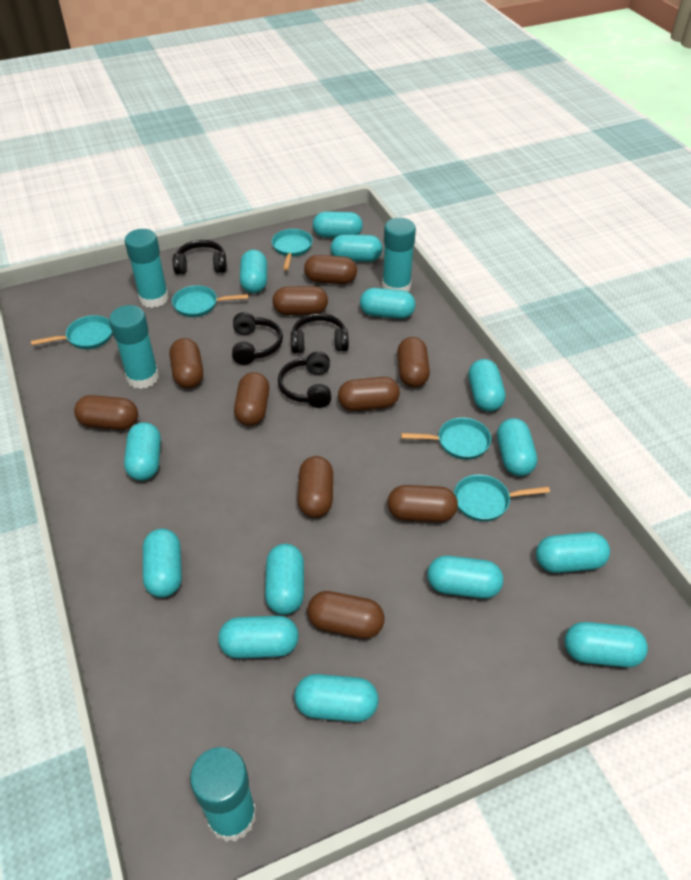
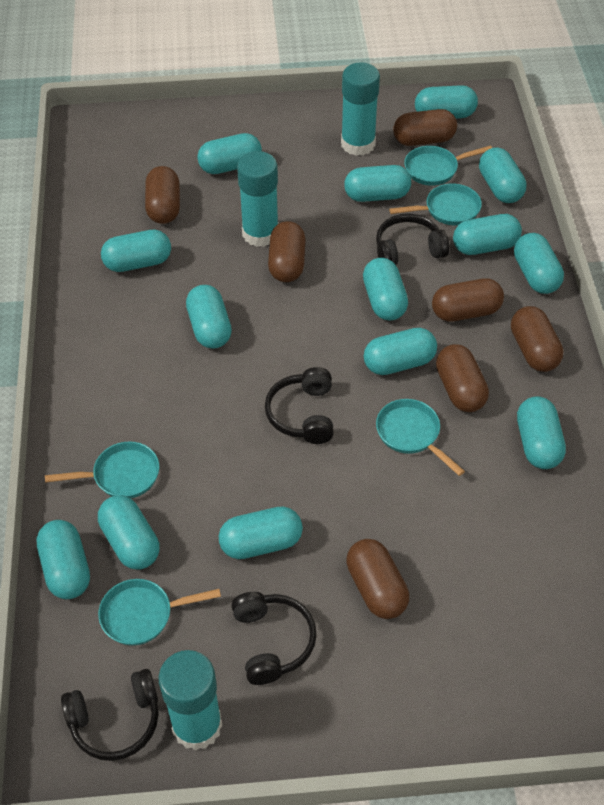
brown capsule: [74,395,138,430] [170,338,203,388] [234,372,269,426] [273,286,328,315] [297,456,333,518] [304,255,357,284] [307,591,384,639] [338,377,400,411] [387,485,458,522] [397,337,430,387] = 10 -> [145,166,180,224] [268,221,306,282] [346,539,409,619] [393,109,457,146] [432,279,504,322] [436,344,489,412] [511,306,563,372] = 7
turquoise glue stick: [109,305,159,389] [125,229,169,308] [190,747,256,842] [382,218,416,292] = 4 -> [158,650,222,751] [237,151,279,247] [341,62,380,156] = 3

